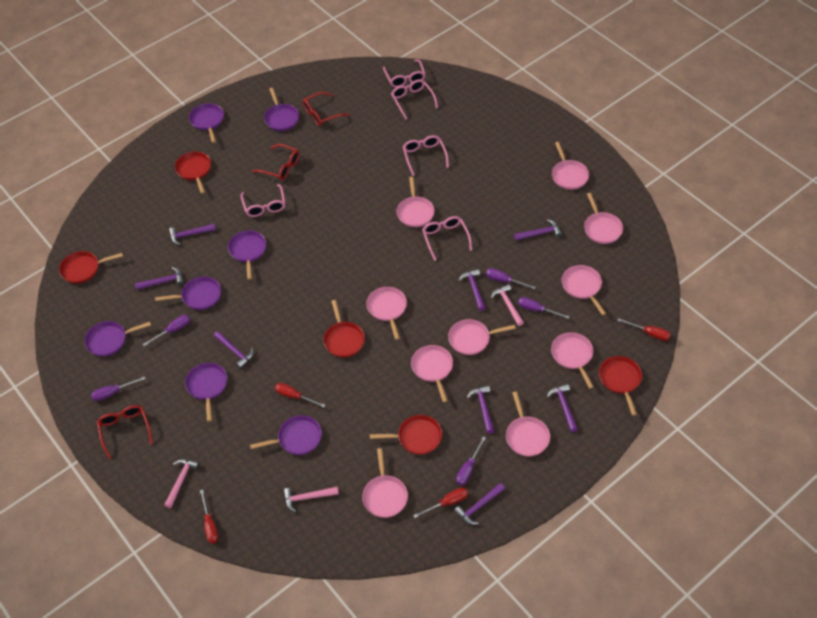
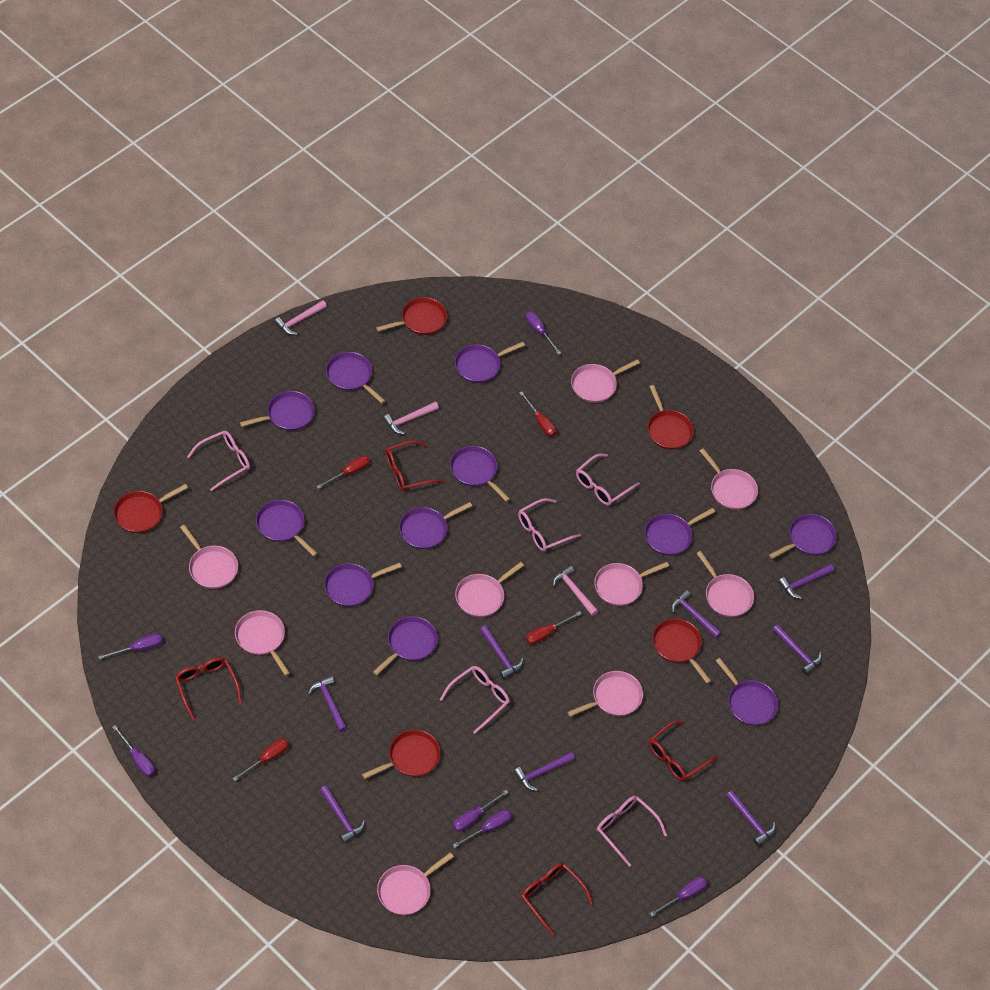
pink pan: [362,448,408,518] [366,287,407,340] [397,177,434,227] [411,345,453,402] [448,319,516,355] [506,392,550,457] [551,332,594,389] [552,142,589,190] [561,265,606,315] [584,193,623,244] = 10 -> [180,525,238,589] [235,610,290,676] [377,852,454,915] [455,562,524,617] [567,671,643,717] [571,360,640,403] [594,562,669,606] [697,551,754,617] [700,448,758,510] = 9
purple pan: [84,321,151,356] [155,276,221,310] [185,363,227,422] [189,103,224,143] [228,230,266,280] [250,415,322,455] [264,88,299,131] = 7 -> [240,391,315,431] [256,500,318,557] [324,563,402,607] [326,352,385,404] [373,616,438,675] [399,502,472,549] [450,446,510,502] [455,342,525,383] [645,508,715,556] [716,658,778,726] [769,514,837,559] = 11
purple screwdriver: [91,376,146,401] [143,315,190,346] [456,436,486,485] [486,268,536,289] [518,297,570,319] = 5 -> [98,633,163,660] [112,725,155,777] [453,790,509,832] [453,809,512,848] [526,311,562,355] [650,877,707,917] = 6
red glasses: [97,405,153,459] [252,144,300,180] [303,92,349,126] = 3 -> [175,657,242,720] [385,440,444,491] [521,863,593,936] [649,721,717,781] = 4

